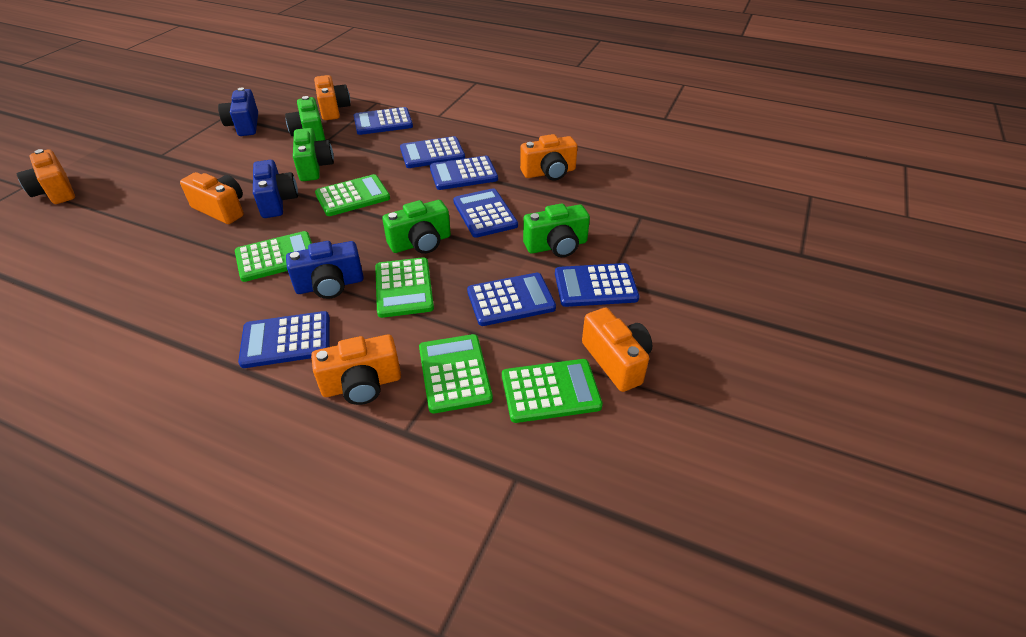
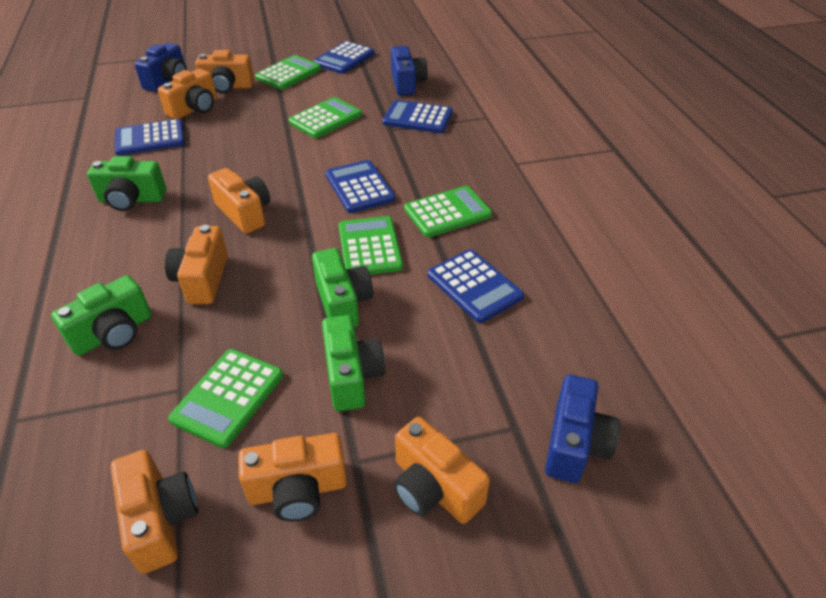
blue calculator: [238,311,330,368] [354,107,413,135] [400,136,465,168] [430,156,498,190] [453,188,518,238] [467,273,556,326] [555,263,640,307] = 7 -> [115,119,185,156] [313,41,375,74] [325,160,395,213] [382,100,453,133] [428,249,524,323] = 5
orange camera: [17,149,75,204] [180,172,244,224] [311,334,401,405] [314,75,350,120] [520,134,578,181] [582,308,652,392] = 6 -> [110,450,198,574] [158,69,217,119] [165,225,228,304] [195,50,254,94] [208,168,270,234] [238,433,347,521] [394,417,490,524] = 7

